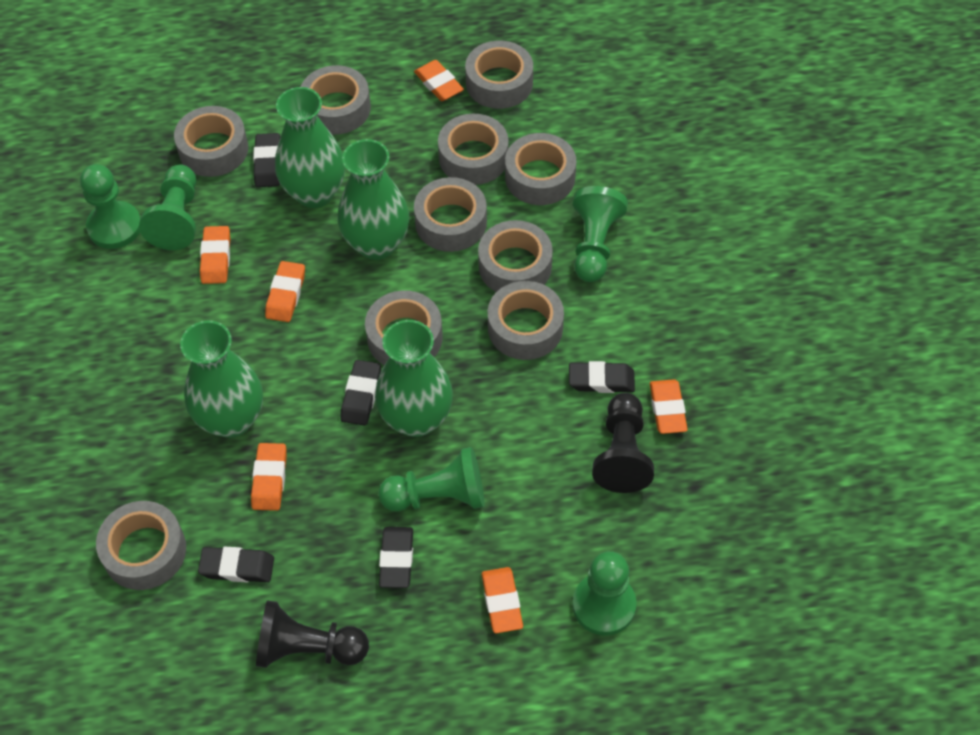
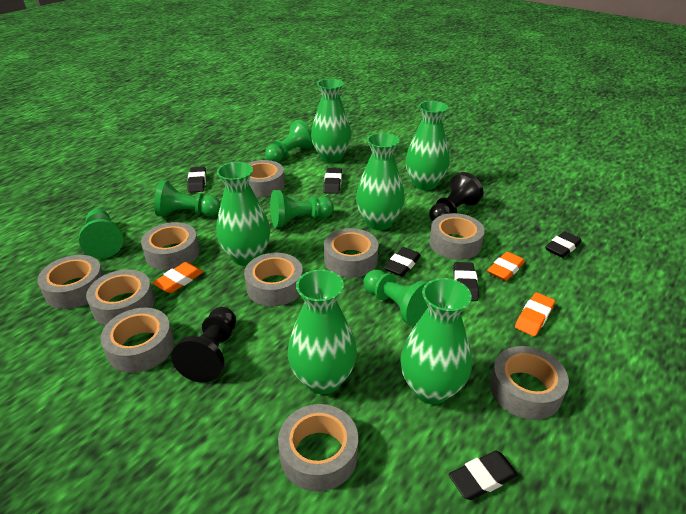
black eraser: [198,547,274,582] [253,133,280,187] [340,360,381,426] [379,527,413,588] [569,361,635,393] = 5 -> [187,167,206,193] [323,168,342,194] [384,247,421,277] [449,451,518,500] [453,262,479,301] [545,231,581,258] = 6
green vase: [180,320,263,438] [275,87,345,208] [338,139,410,260] [375,320,453,437] = 4 -> [216,162,270,266] [288,269,357,394] [311,79,352,163] [356,133,405,230] [400,278,472,404] [405,101,450,190] = 6
orange eraser: [200,226,230,284] [251,443,287,511] [265,261,305,322] [414,60,464,101] [482,567,523,633] [650,379,688,434] = 6 -> [152,262,203,293] [487,252,525,281] [515,292,555,336] = 3

